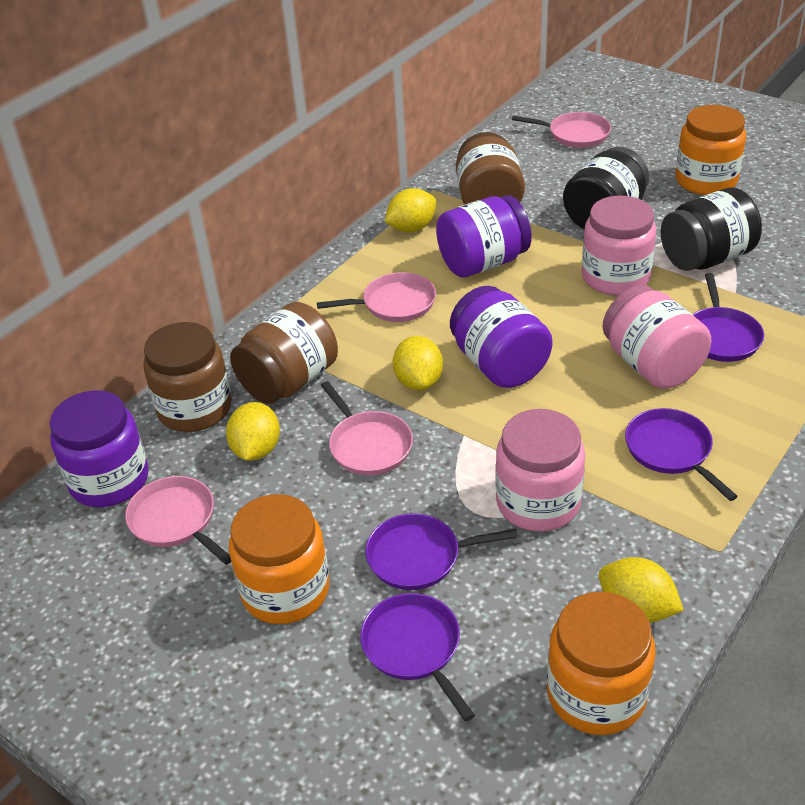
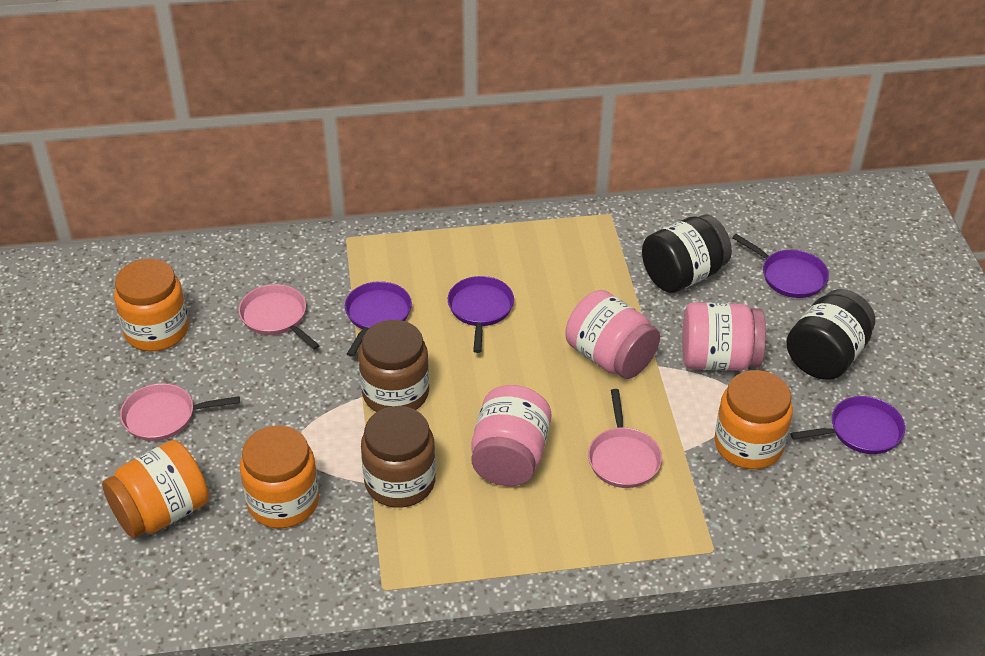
brown jar: [143,322,232,432] [230,302,338,404] [456,132,525,204] = 3 -> [359,320,429,412] [361,406,436,508] = 2
orange jar: [229,494,329,624] [547,592,656,735] [675,105,746,195] = 3 -> [102,440,209,538] [114,259,189,351] [240,426,319,528] [715,370,793,469] = 4
pink pan: [125,476,231,565] [317,272,436,322] [321,381,413,476] [512,112,611,148] = 4 -> [120,383,240,441] [239,284,320,350] [588,389,662,488] = 3
purple jar: [50,390,149,507] [436,196,532,278] [450,286,553,388] = 3 -> none = 0
yellow lemon: [226,402,280,461] [385,188,436,232] [393,336,443,390] [599,557,684,623] = 4 -> none = 0

